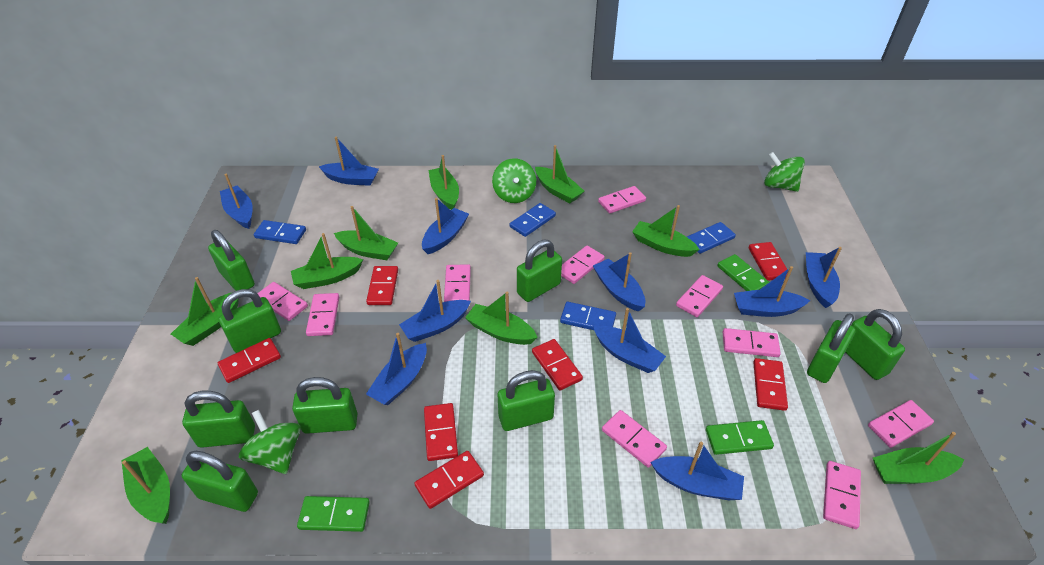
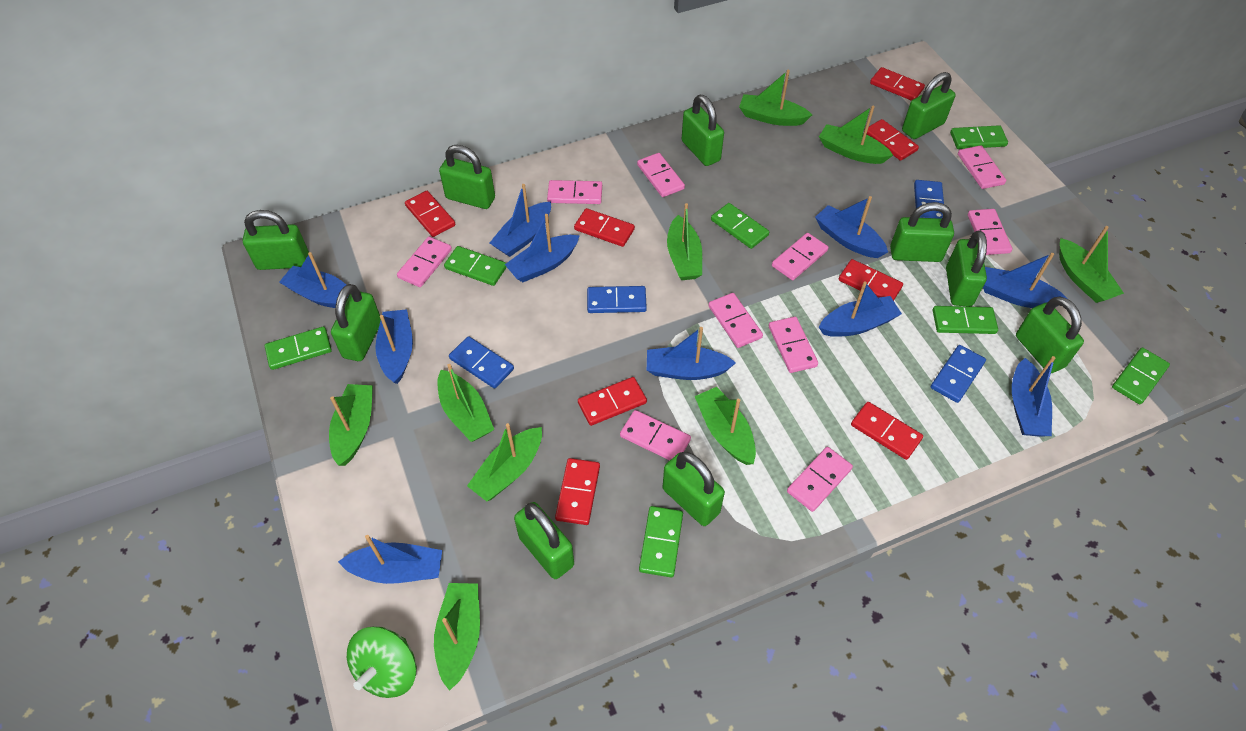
green domino: [297,496,370,532] [706,420,774,455] [717,254,769,291] = 3 -> [265,326,332,370] [444,246,507,286] [639,506,683,577] [711,203,769,249] [933,306,998,334] [950,125,1008,149] [1112,348,1170,404] = 7
green padlock: [182,391,255,448] [182,451,258,512] [208,230,255,291] [218,289,281,353] [292,377,357,434] [498,370,555,431] [517,240,562,302] [807,313,856,383] [845,309,905,380] = 9 -> [243,210,309,270] [331,284,381,361] [439,145,495,209] [514,502,574,579] [663,452,725,526] [682,95,724,166] [890,202,954,262] [902,72,956,139] [946,230,987,307] [1016,297,1084,373] = 10
green spinning top: [239,410,301,474] [492,158,536,203] [764,152,805,192] = 3 -> [347,626,417,698] = 1
red domino: [218,338,281,383] [366,266,398,305] [414,451,484,509] [424,403,458,461] [532,339,583,390] [749,242,790,281] [753,358,788,411] = 7 -> [405,191,455,237] [555,458,600,525] [574,208,635,247] [578,377,647,426] [839,259,903,301] [851,402,923,460] [864,119,919,161] [870,67,925,101] = 8

